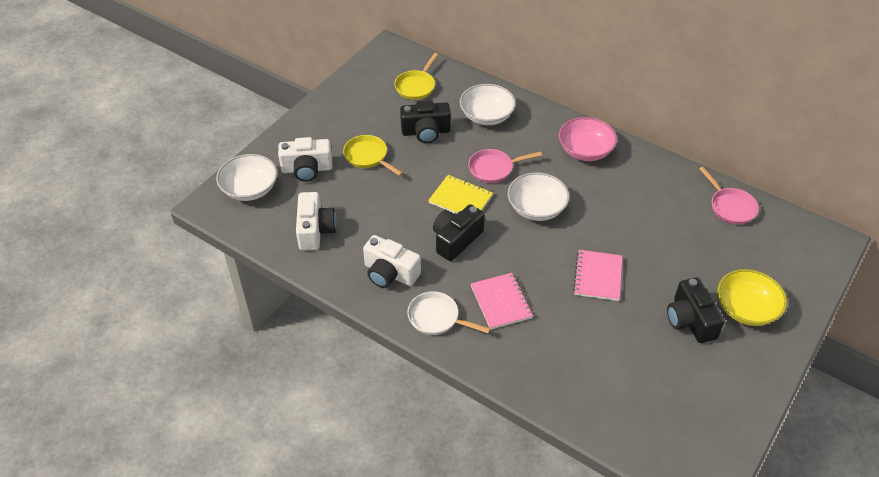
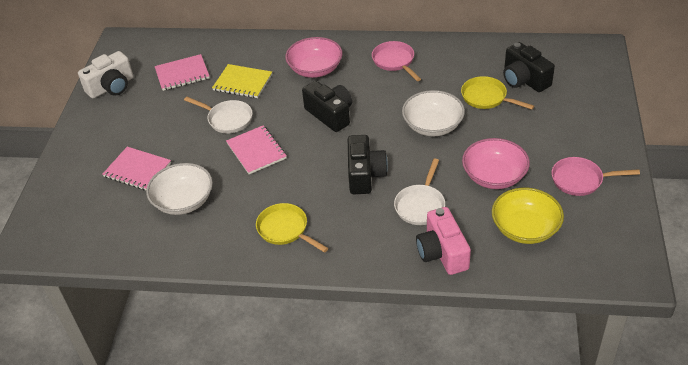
pink bowl: [559,117,617,161] = 1 -> [285,37,342,78] [462,138,530,189] = 2
pink camera: none = 0 -> [416,207,471,275] = 1
pink notebook: [471,273,533,330] [573,250,622,301] = 2 -> [103,147,171,190] [155,54,210,91] [226,125,287,174] = 3
white bowl: [216,154,278,201] [460,84,516,125] [508,172,569,221] = 3 -> [146,163,213,215] [402,90,465,136] = 2
white camera: [278,137,332,182] [296,192,336,250] [363,235,421,288] = 3 -> [78,51,134,98] = 1
white pan: [407,291,491,335] = 1 -> [184,97,253,133] [394,159,445,225] = 2

